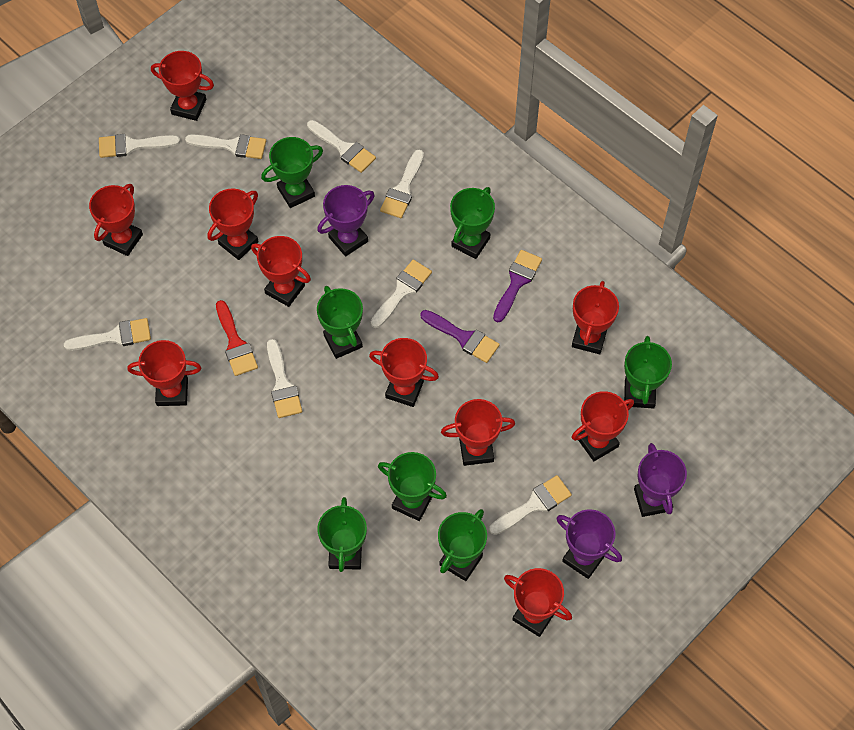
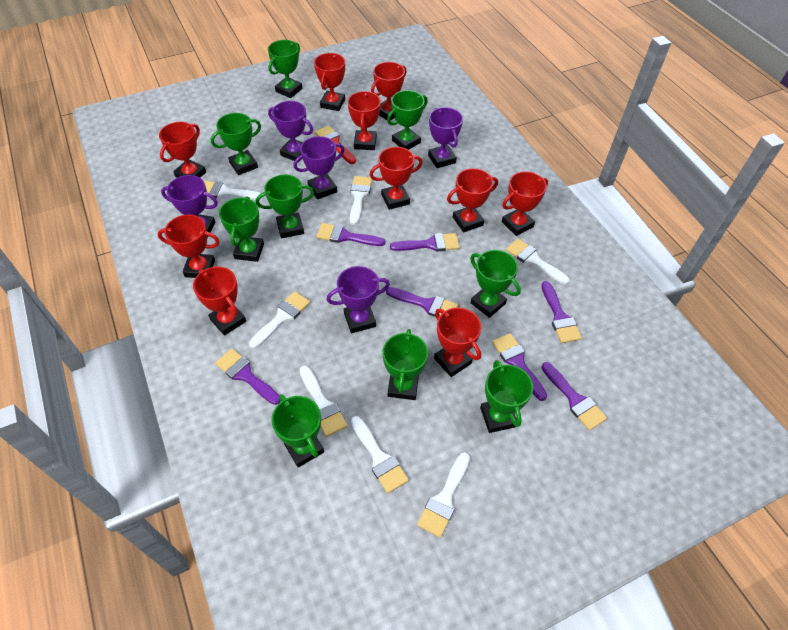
green trophy: [261,137,323,208] [317,286,363,359] [317,497,367,572] [378,452,447,521] [438,509,487,581] [450,187,495,259] [624,336,672,409] = 7 -> [211,113,261,175] [219,196,264,262] [256,174,314,239] [268,40,302,98] [271,394,324,468] [382,329,428,400] [387,90,428,150] [470,250,521,318] [480,360,533,433] = 9
purple brush: [420,310,500,363] [493,250,542,322] = 2 -> [215,349,281,405] [316,223,385,246] [386,287,458,317] [390,233,459,252] [492,333,547,401] [541,281,582,343] [541,362,607,431] = 7
purple trophy: [317,185,375,257] [556,509,622,579] [634,443,687,517] = 3 -> [161,175,218,238] [268,101,313,162] [293,136,344,200] [326,266,390,333] [428,107,463,168] = 5
white brush: [64,318,151,350] [99,134,180,158] [185,134,266,159] [267,339,302,418] [307,120,376,173] [371,260,432,328] [380,150,424,218] [489,475,572,535] = 8 -> [203,180,262,200] [249,291,310,349] [299,366,347,437] [350,176,372,225] [351,416,409,494] [417,452,470,538] [506,239,570,285] = 7

